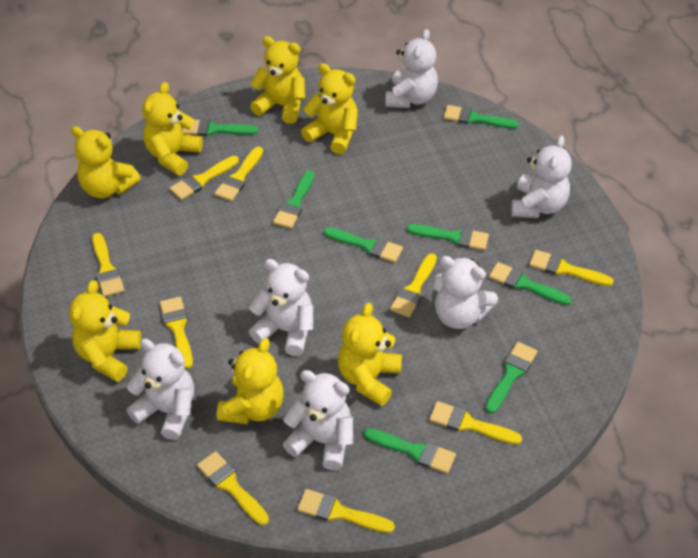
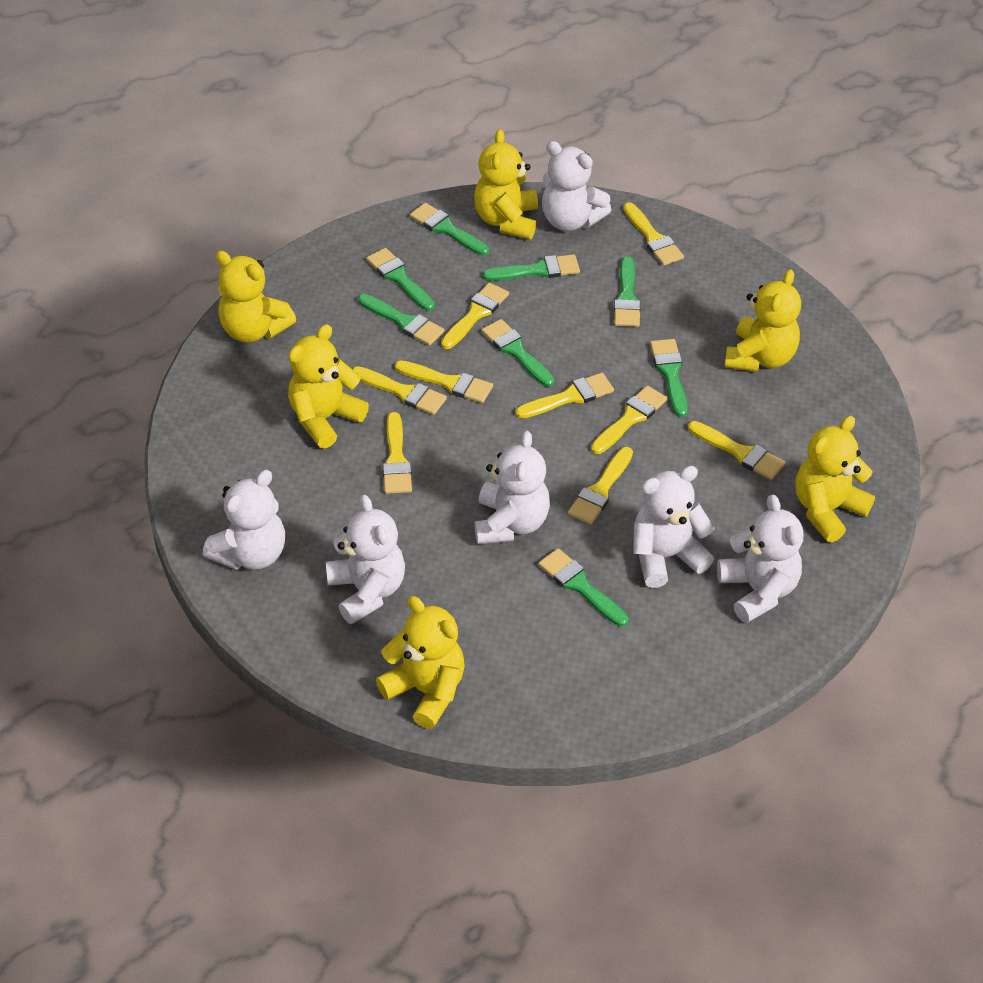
yellow teddy bear: [69,280,142,382] [71,126,141,199] [142,82,203,175] [217,338,284,424] [250,36,305,124] [301,63,358,154] [338,303,402,406] = 7 -> [215,250,296,343] [288,324,369,449] [376,596,465,729] [474,129,538,239] [724,269,801,372] [796,416,875,543] = 6

